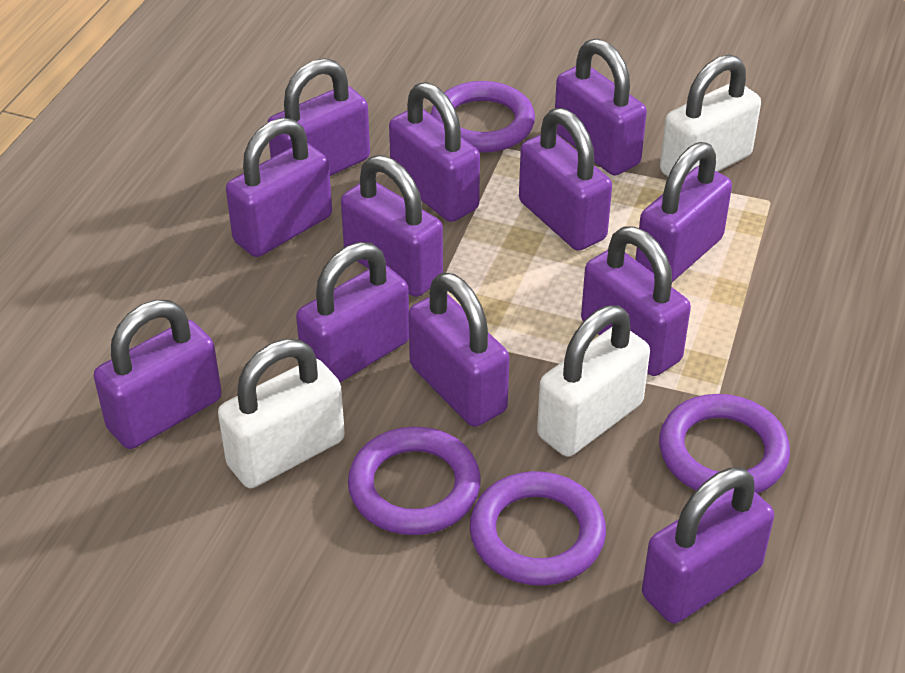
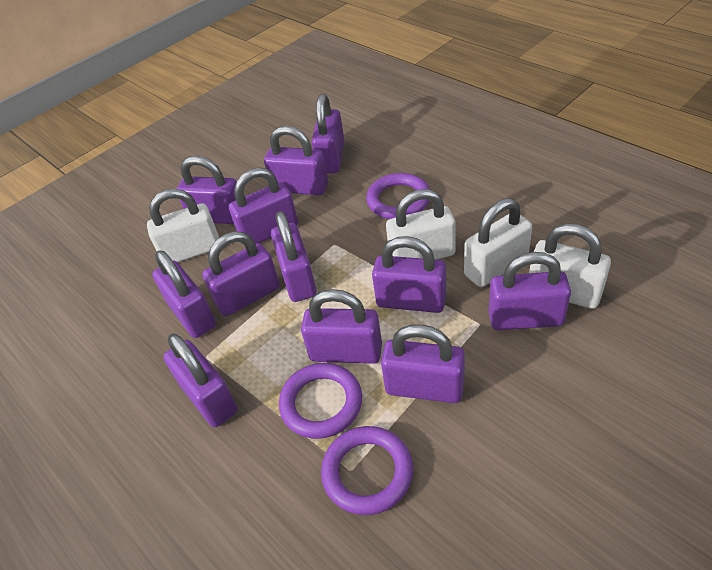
purple ring: [348,427,481,535] [431,81,535,153] [470,471,606,586] [659,394,790,494] = 4 -> [279,363,362,439] [321,426,413,515] [366,173,430,219] = 3
white padlock: [218,339,345,488] [537,305,650,457] [660,55,761,177] = 3 -> [147,189,219,262] [386,189,456,260] [464,198,532,287] [529,223,611,309] = 4

